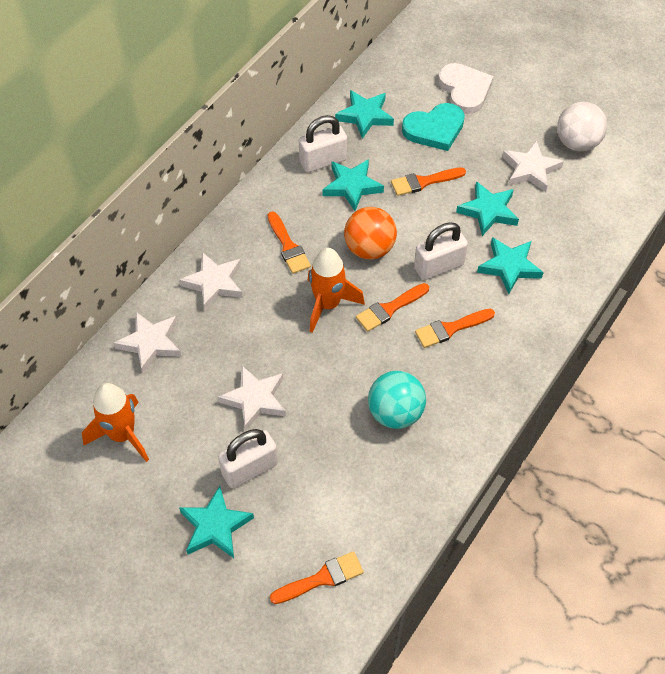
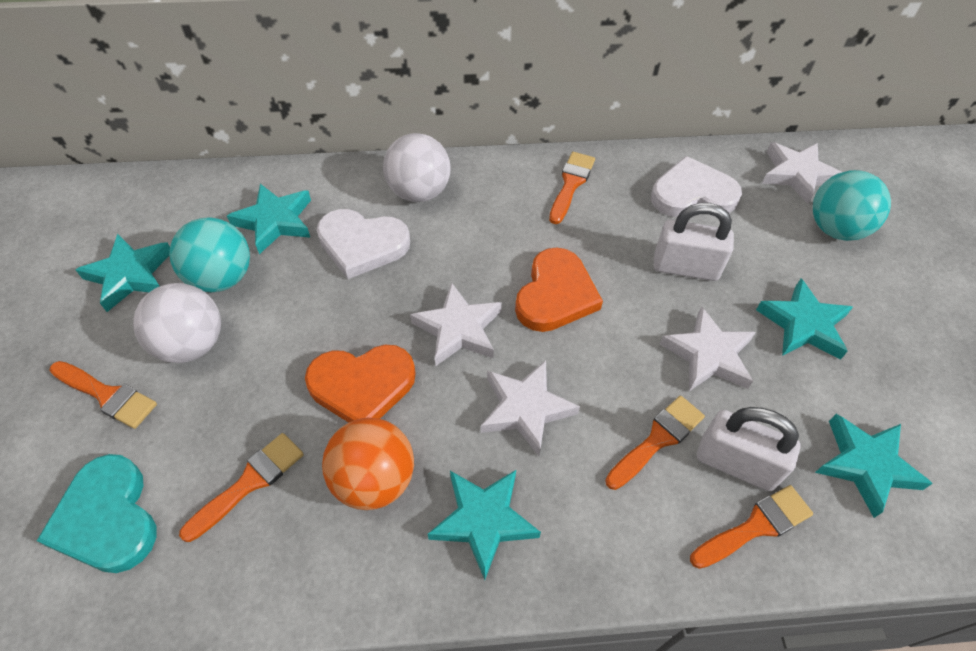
orange heart: none = 0 -> [305,345,416,423] [515,247,603,332] = 2
orange rocket: [82,383,149,462] [308,248,365,333] = 2 -> none = 0
turquoise ball: [368,371,426,429] = 1 -> [169,217,250,292] [813,170,891,241] = 2
white ball: [557,102,607,152] = 1 -> [133,283,221,363] [383,133,451,202] = 2
white heart: [438,63,493,114] = 1 -> [317,209,410,279] [651,156,742,217] = 2
white padlock: [218,429,278,488] [299,115,347,173] [414,222,468,280] = 3 -> [653,203,734,281] [697,407,801,491] = 2

